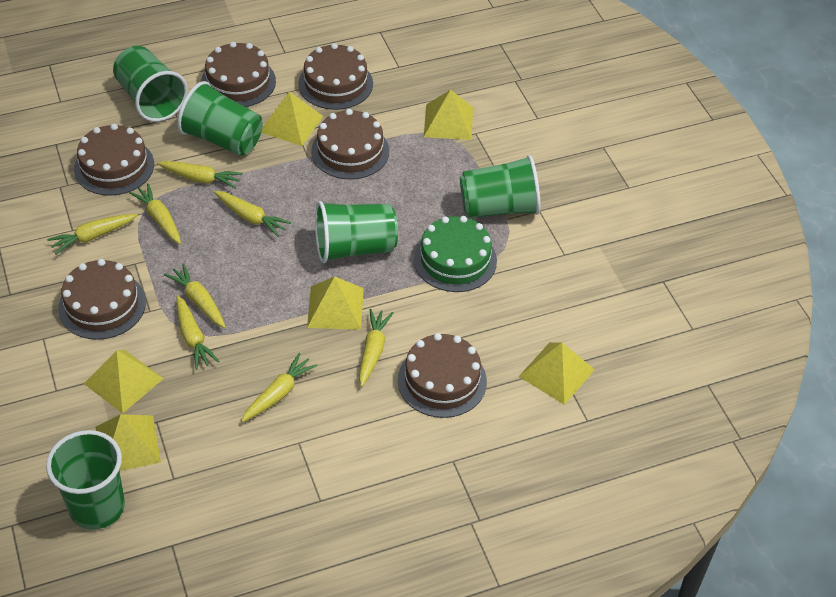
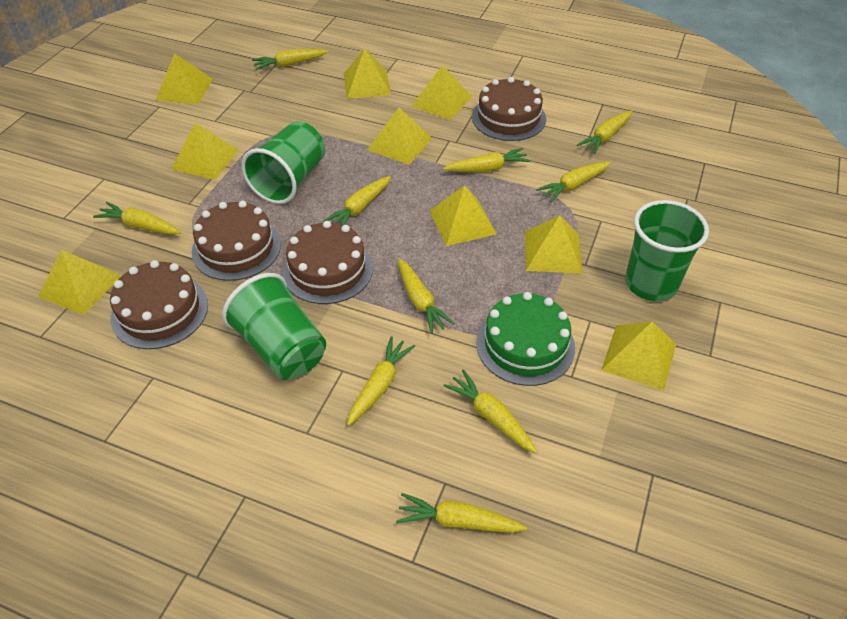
brown cake: [58,259,146,340] [74,124,154,196] [201,42,276,107] [298,43,373,110] [311,109,389,179] [398,333,487,418] = 6 -> [110,260,208,349] [192,201,281,281] [282,221,373,304] [472,77,546,141] = 4
green cup: [46,430,125,530] [113,46,188,122] [177,81,263,156] [315,201,398,263] [460,155,540,218] = 5 -> [222,273,326,380] [241,121,325,204] [625,200,709,301] = 3
yellow carrot: [47,214,137,255] [129,183,181,244] [157,161,243,189] [164,263,225,328] [176,295,219,370] [214,191,291,237] [241,353,318,422] [359,309,393,387] = 8 -> [93,202,181,235] [252,49,328,70] [323,176,391,225] [347,336,415,426] [396,493,527,533] [398,259,455,334] [443,148,531,172] [443,369,538,453] [536,162,611,202] [577,111,632,154] = 10
yellow pyramid: [84,350,164,414] [96,414,161,471] [261,91,323,146] [307,277,364,330] [424,90,473,140] [519,342,595,405] = 6 -> [38,250,122,315] [155,53,213,104] [172,123,239,180] [343,48,391,99] [367,108,432,165] [411,65,472,120] [430,185,497,246] [525,215,582,274] [601,322,676,391] = 9

